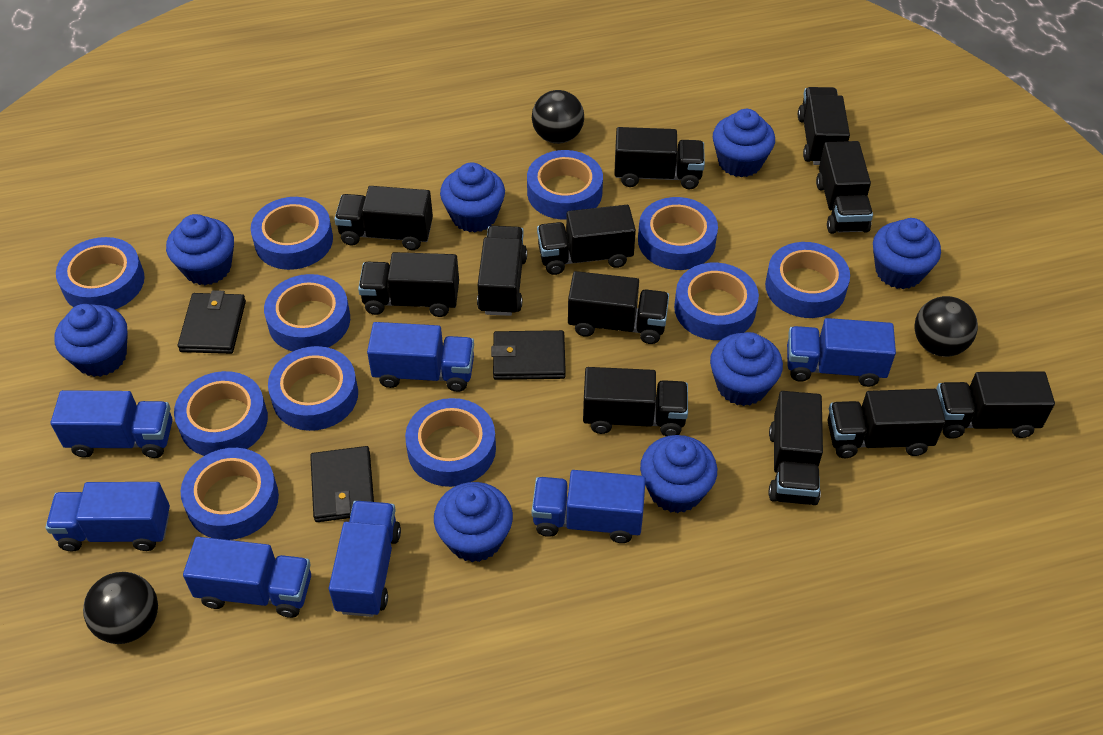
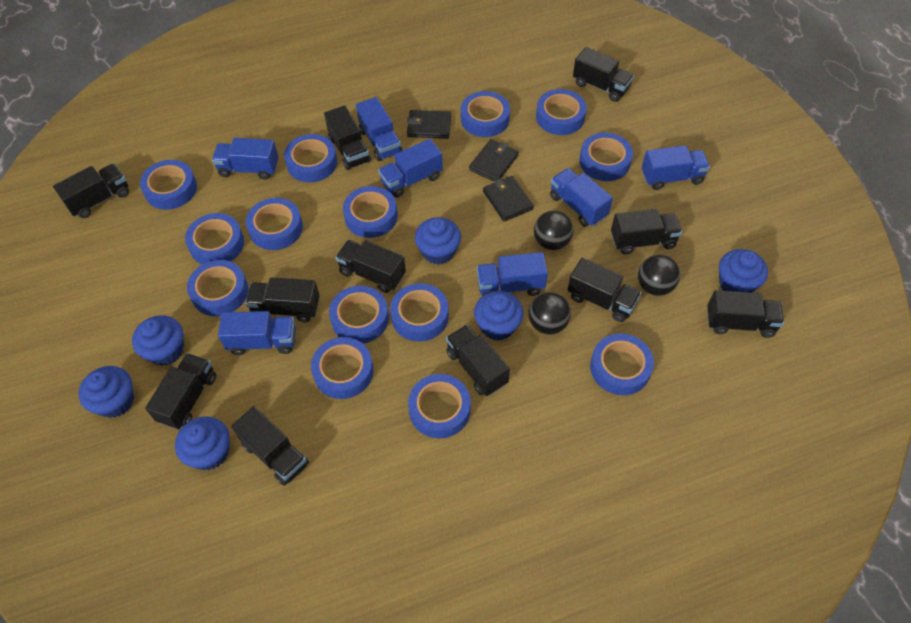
black truck: [334,186,433,250] [358,252,459,317] [477,226,527,316] [537,205,636,275] [568,271,669,344] [583,367,688,436] [614,127,705,189] [769,391,823,505] [798,87,850,165] [816,141,873,234] [827,389,946,458] [936,371,1055,439] = 12 -> [53,164,129,218] [145,353,216,430] [231,406,309,486] [245,277,320,322] [324,105,371,170] [335,240,406,293] [446,325,510,396] [568,258,641,322] [573,47,634,102] [611,209,682,254] [707,290,784,338] = 11
blue cupcake: [54,304,128,377] [166,214,234,285] [434,482,513,562] [440,162,505,232] [640,435,717,513] [710,332,783,406] [713,109,775,177] [873,218,941,289] = 8 -> [78,366,134,418] [132,315,184,366] [175,416,230,470] [415,217,461,265] [474,291,523,341] [719,249,768,293] = 6
blue tape: [56,237,145,309] [174,371,268,456] [181,448,279,540] [251,197,333,270] [264,274,350,351] [268,346,358,431] [405,398,496,487] [527,150,603,220] [638,197,718,270] [674,263,759,340] [765,242,850,318] = 11 -> [140,160,197,210] [185,213,244,265] [187,260,248,316] [246,198,303,250] [284,134,337,182] [311,337,373,399] [329,286,389,343] [343,186,398,238] [390,283,449,341] [408,374,471,438] [461,91,510,137] [536,89,587,135] [579,133,633,181] [590,333,654,395] = 14

